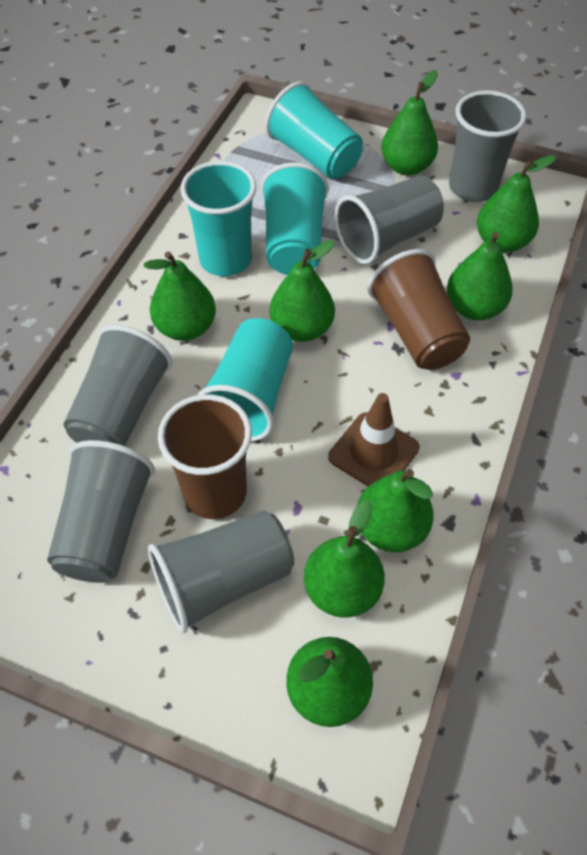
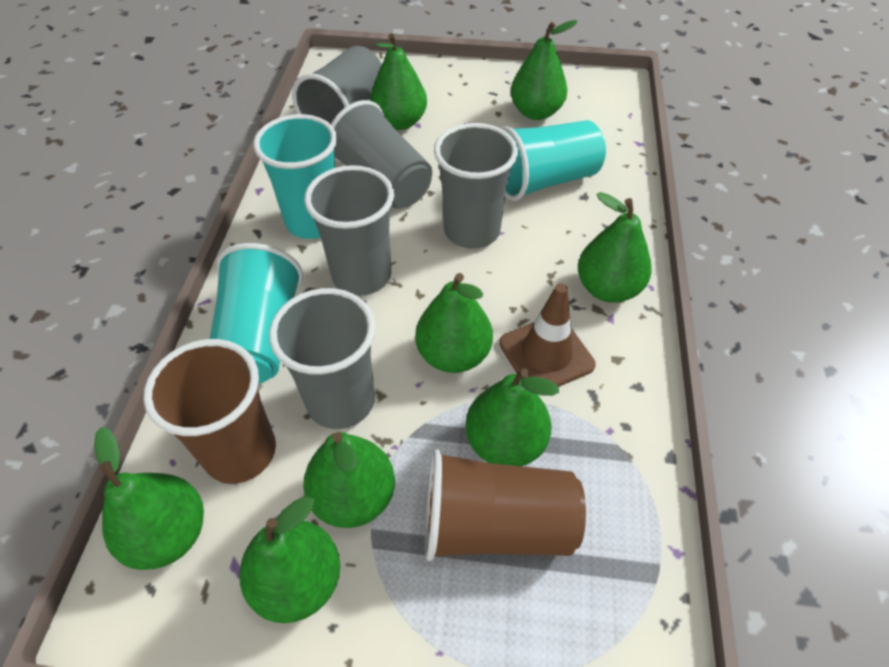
turquoise cup: [181,161,256,276] [197,318,293,441] [261,162,329,275] [265,82,363,179] = 4 -> [210,243,303,383] [253,114,337,239] [500,120,606,201] = 3

